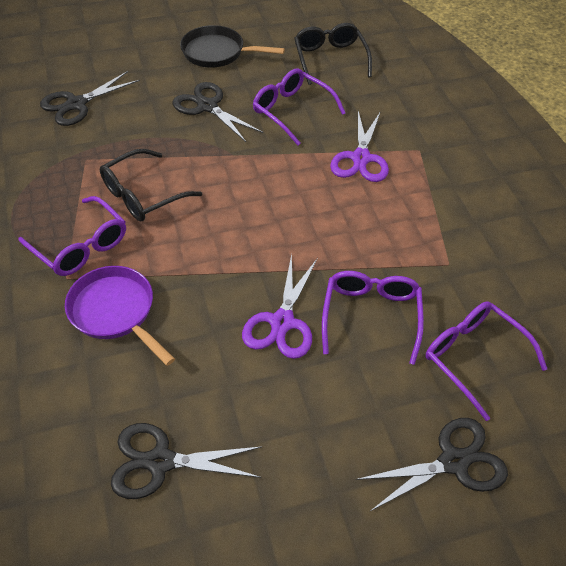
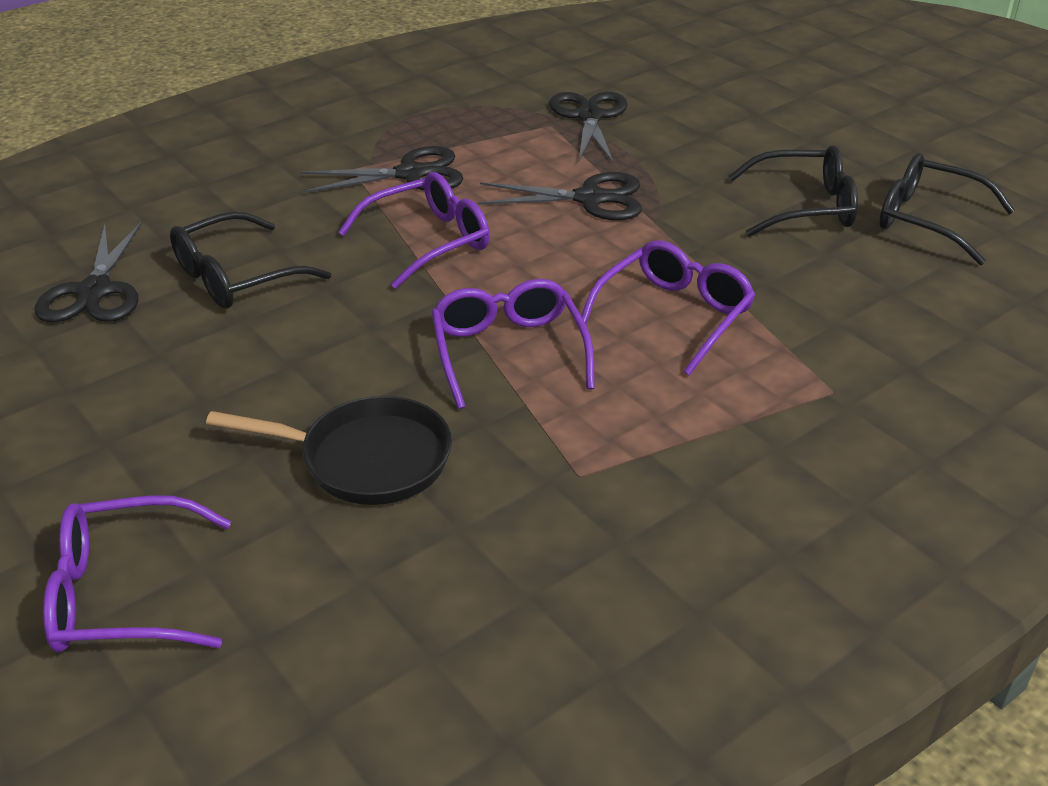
black glasses: [100,149,202,221] [294,23,372,85] = 2 -> [170,211,331,309] [728,145,858,237] [879,153,1015,265] = 3
purple pan: [65,266,175,366] = 1 -> none = 0
purple scissors: [242,254,318,359] [330,111,389,182] = 2 -> none = 0

